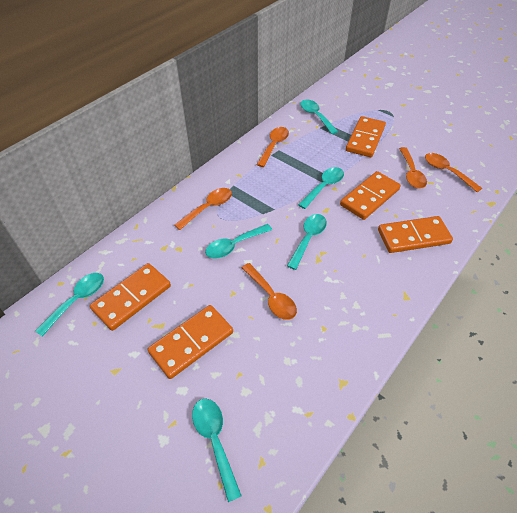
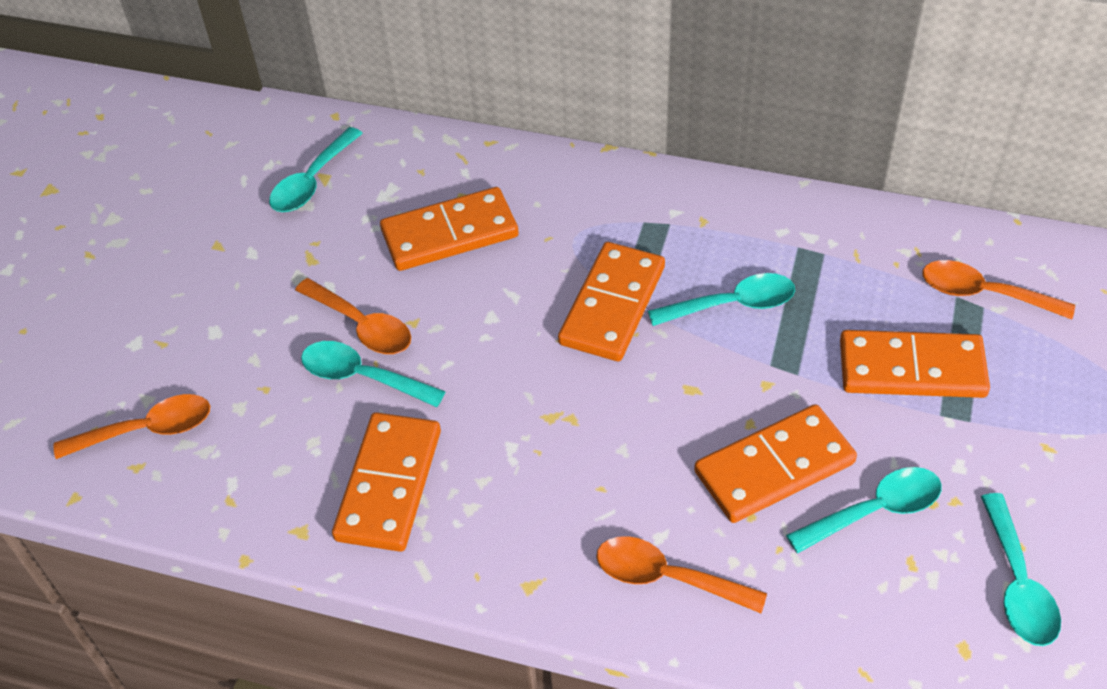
orange spoon: [174,188,232,230] [242,263,297,320] [256,127,289,167] [399,147,427,189] [425,153,482,192] = 5 -> [53,394,210,459] [295,278,411,354] [596,536,767,613] [922,260,1075,319] = 4
turquoise spoon: [35,273,104,337] [192,399,242,502] [205,224,272,258] [287,214,327,270] [298,167,344,209] [300,99,338,134] = 6 -> [269,127,363,212] [301,341,446,407] [648,273,795,326] [786,467,942,554] [981,493,1061,646] = 5

